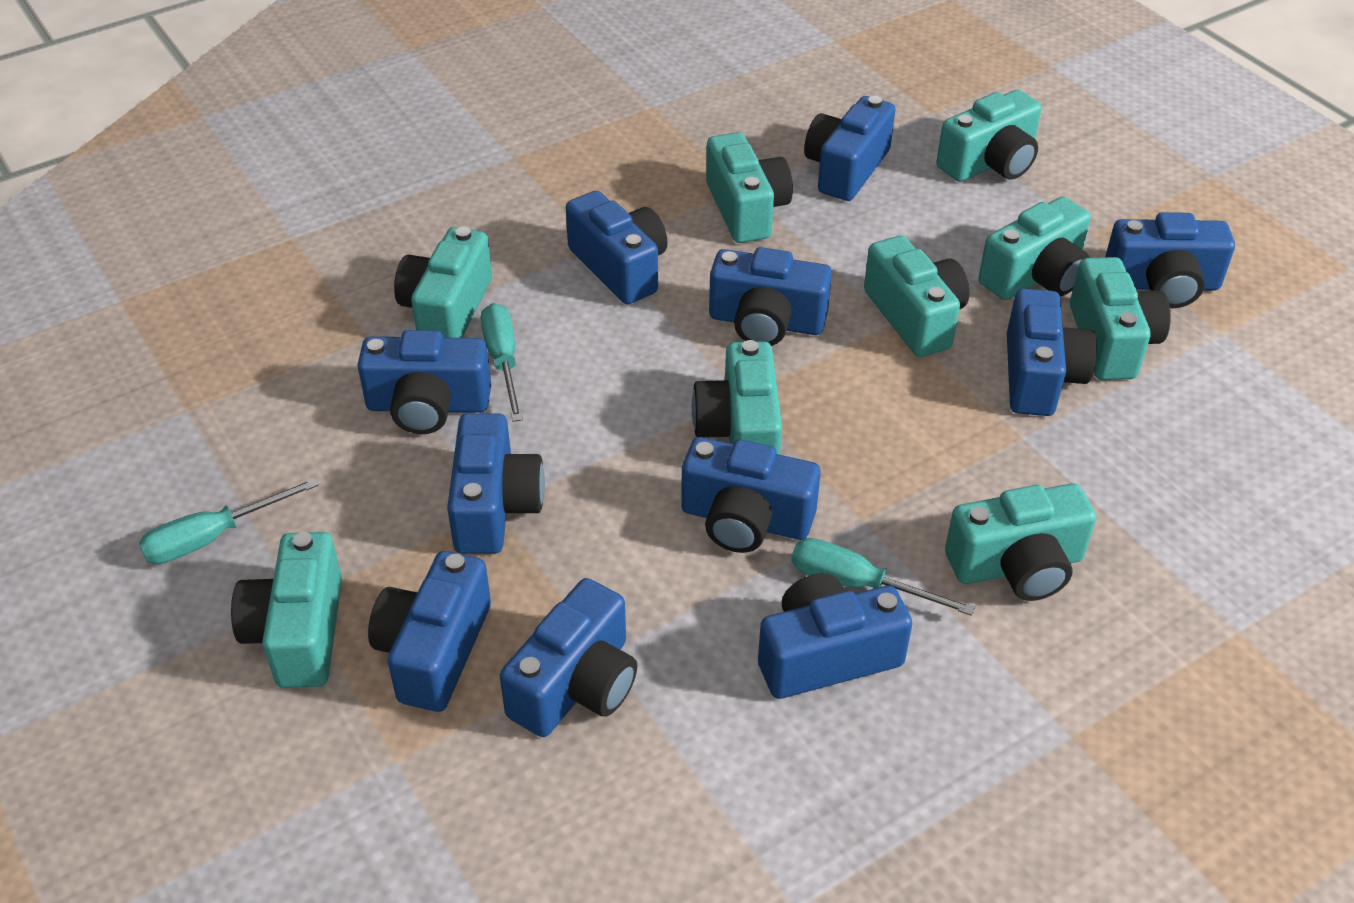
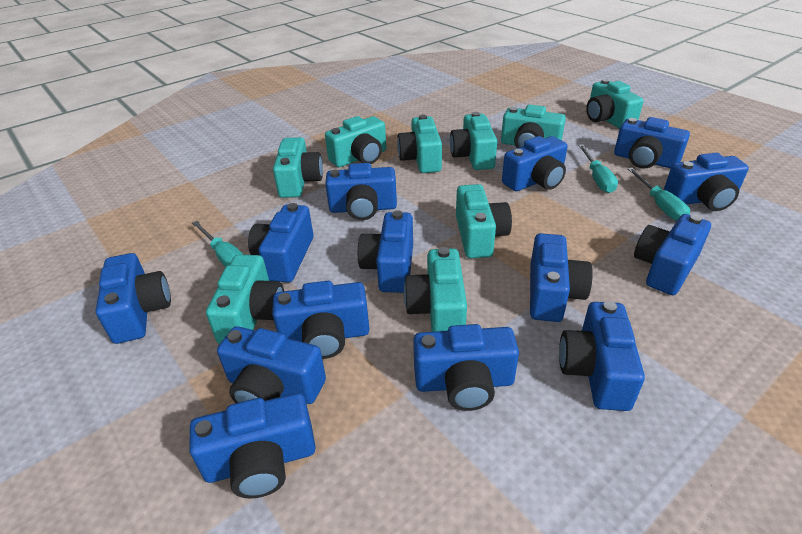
blue camera: [357,330,491,434] [368,551,491,712] [447,413,545,554] [500,578,637,737] [566,191,668,304] [681,437,821,553] [709,247,832,346] [758,573,912,699] [804,96,895,201] [1007,288,1097,416] [1105,212,1235,308] = 11 -> [95,253,171,344] [189,393,316,499] [217,326,326,404] [248,203,313,282] [272,281,369,359] [325,163,397,220] [357,211,413,293] [413,324,519,411] [502,136,567,191] [530,233,593,322] [559,301,645,411] [614,117,690,169] [634,214,711,295] [664,153,749,211] = 14

